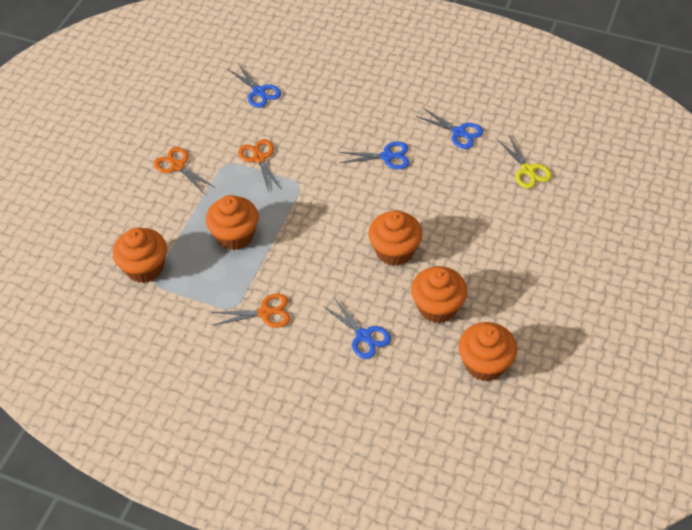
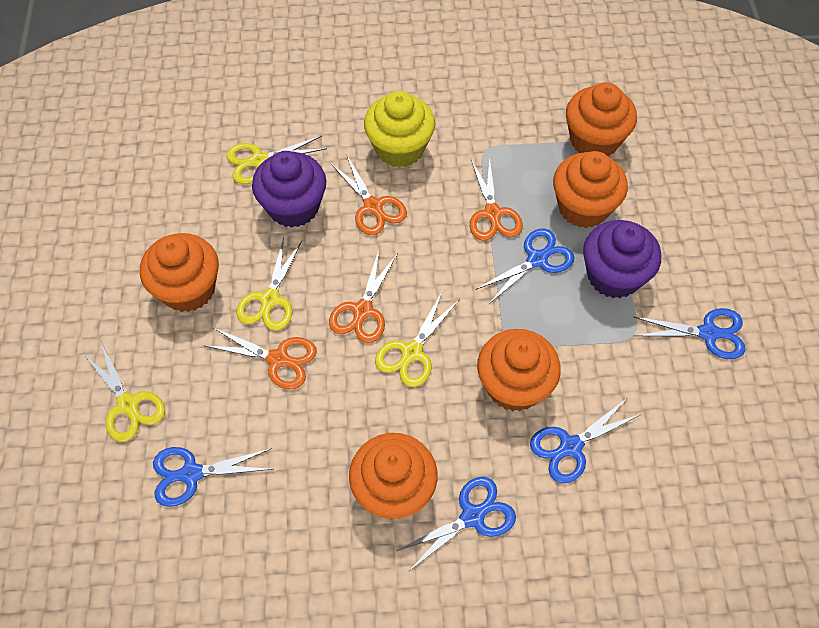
blue scissors: [228,65,281,108] [323,298,391,359] [339,142,410,169] [416,108,483,149] = 4 -> [153,447,273,507] [396,477,516,572] [476,228,574,304] [530,398,642,484] [634,308,745,359] = 5
orange scissors: [154,147,214,193] [211,294,290,328] [238,139,282,192] = 3 -> [204,327,317,389] [329,250,398,343] [330,154,407,235] [470,156,523,241] = 4
purple cupcake: none = 0 -> [252,151,326,228] [583,220,661,298] = 2
yellow cupcake: none = 0 -> [364,91,435,168] = 1
yellow scissors: [498,135,552,189] = 1 -> [84,342,165,442] [226,136,327,184] [236,237,302,331] [375,292,460,387] = 4

